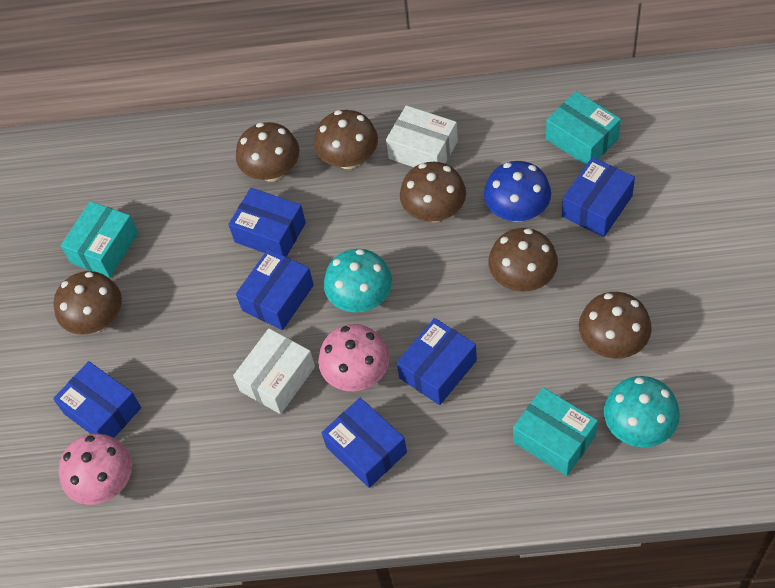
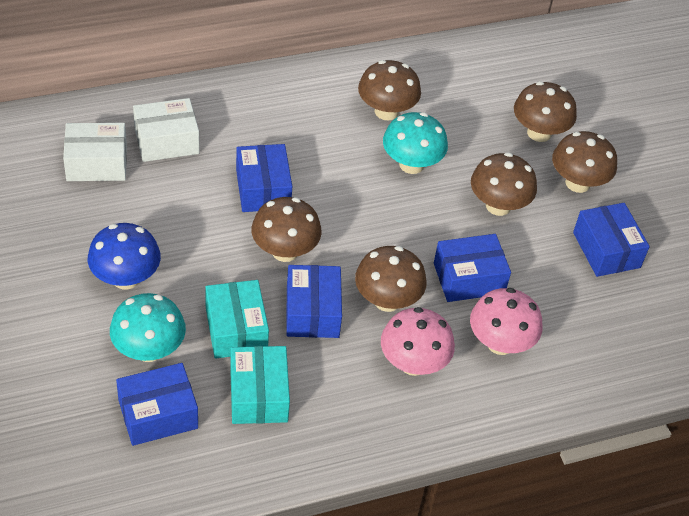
blue box: [53,361,141,438] [228,188,306,257] [236,249,314,330] [322,398,407,488] [397,318,477,405] [562,157,635,237] = 6 -> [116,363,198,446] [236,144,292,212] [286,265,342,338] [434,234,511,302] [573,203,650,277] = 5
turquoise box: [61,201,138,278] [513,387,598,476] [546,91,621,165] = 3 -> [205,280,269,359] [230,346,290,424] = 2

